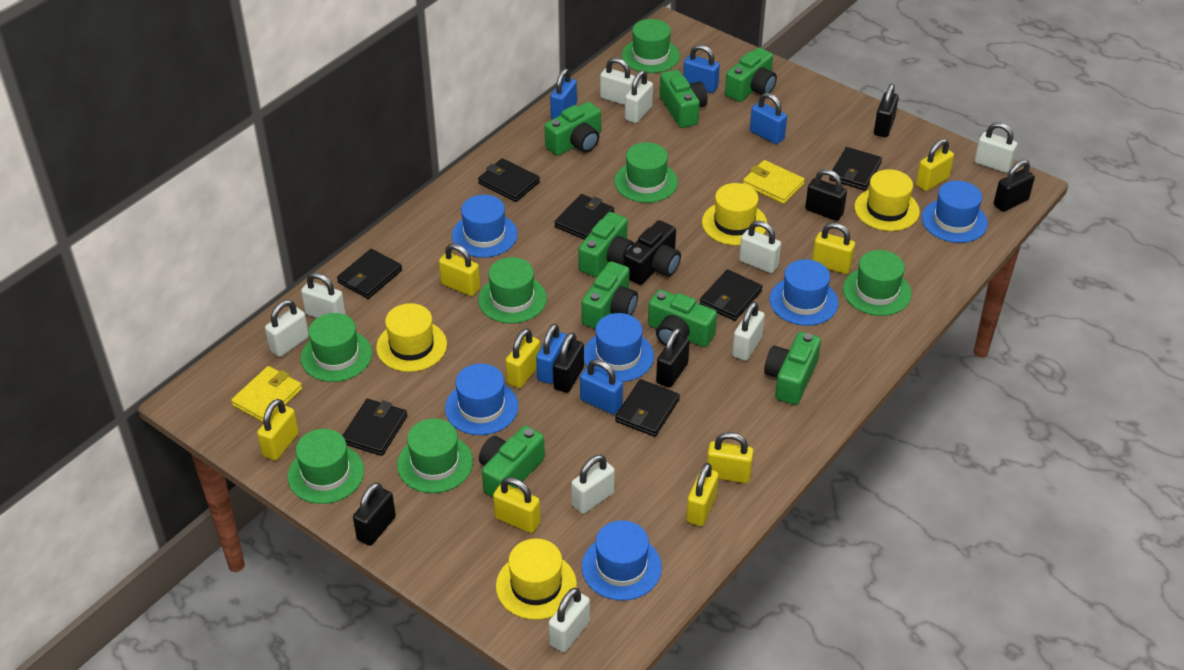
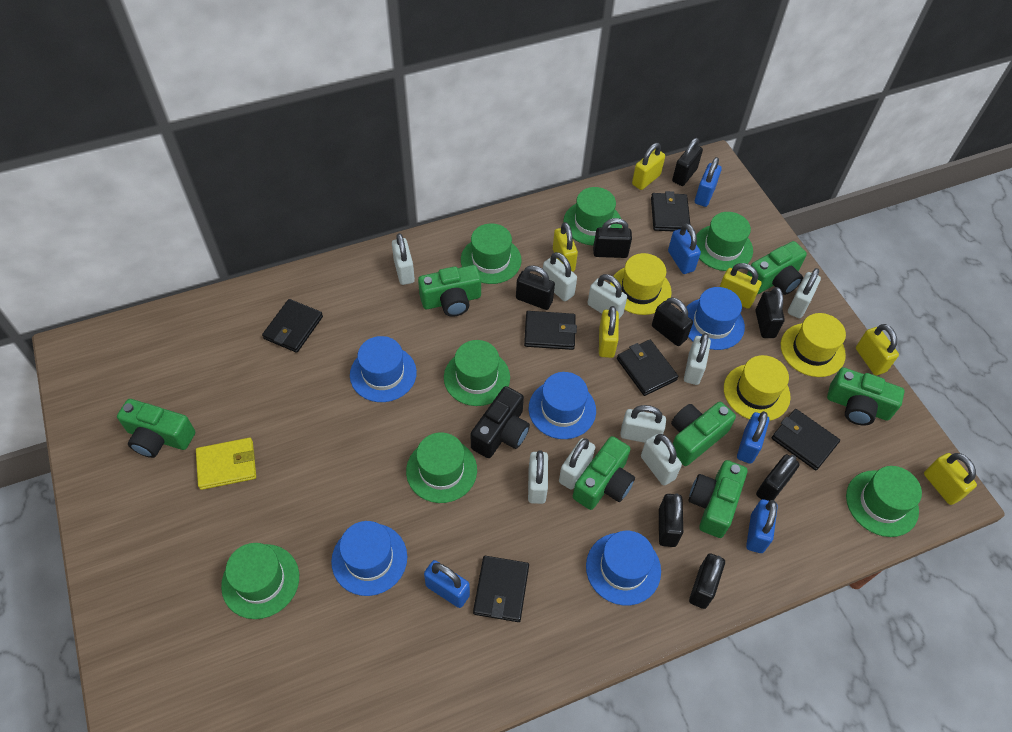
black padlock: [353,482,396,546] [553,332,584,393] [656,328,690,388] [805,169,847,221] [874,84,899,137] [994,160,1035,212] = 6 -> [516,265,555,310] [593,218,632,258] [652,297,693,346] [659,493,683,547] [672,138,703,186] [689,553,725,609] [755,287,785,338] [756,454,800,501] = 8
black wallet: [337,249,402,299] [342,399,407,456] [478,158,540,202] [554,194,614,240] [615,379,680,437] [700,269,763,321] [829,147,882,191] = 7 -> [262,299,323,353] [473,556,529,622] [524,311,577,350] [617,340,678,396] [651,191,690,232] [772,409,840,470] = 6
blue hat: [445,364,519,435] [452,195,518,258] [582,520,662,601] [584,313,654,382] [769,259,838,326] [922,181,988,243] = 6 -> [331,521,407,596] [350,336,417,402] [529,372,596,439] [586,531,661,605] [686,287,745,350] = 5
green camera: [479,425,545,497] [545,102,601,156] [578,212,634,277] [581,261,638,329] [648,289,717,347] [659,70,708,128] [725,47,777,102] [764,332,821,405] = 8 -> [117,399,195,458] [418,265,481,317] [573,436,635,510] [671,402,736,466] [689,460,747,538] [747,241,807,295] [827,367,905,425] = 7
yellow hat: [376,303,447,372] [496,538,577,620] [702,183,767,245] [854,169,920,231] = 4 -> [610,253,672,315] [724,355,791,421] [781,313,846,377] = 3
yellow padlock: [257,399,299,461] [439,243,480,296] [493,477,541,533] [505,329,540,388] [686,463,719,526] [707,432,754,483] [812,223,855,274] [916,139,954,191] = 8 -> [553,222,578,272] [599,306,619,358] [632,143,665,190] [720,263,761,309] [856,324,899,375] [924,453,977,505] = 6
yellow wallet: [231,366,302,422] [743,160,805,204] = 2 -> [196,438,256,490] = 1

